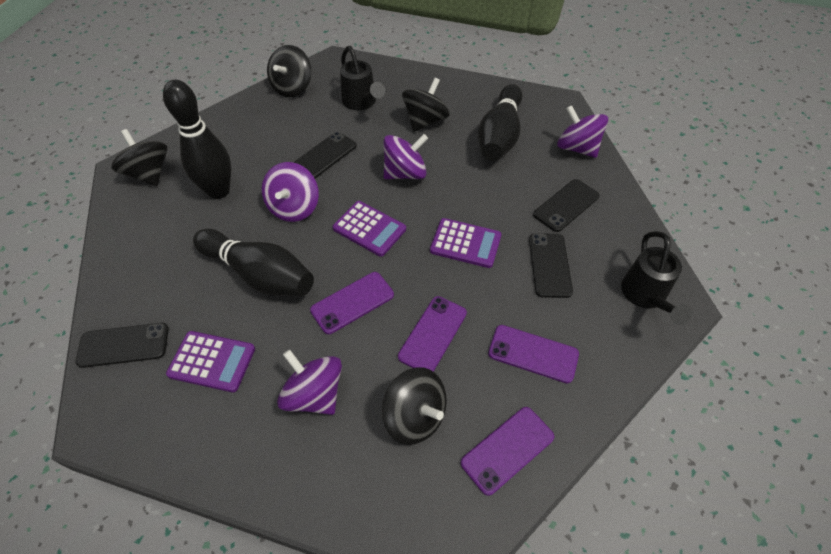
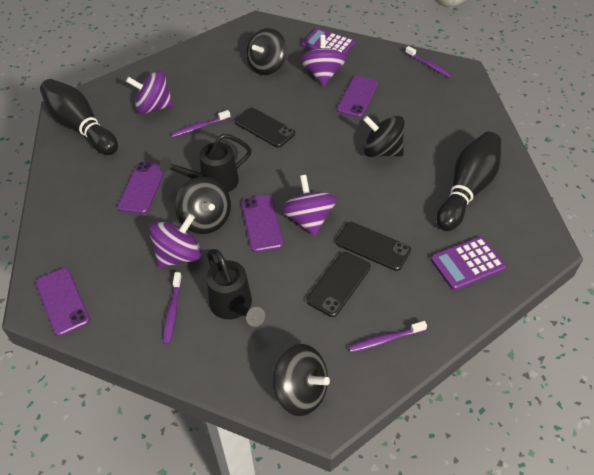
black bowling pin: [163,80,231,199] [193,229,314,296] [478,84,522,161] = 3 -> [40,79,118,155] [436,132,501,231] = 2
black phone: [75,323,169,368] [293,132,357,179] [529,233,573,298] [533,179,600,232] = 4 -> [234,108,295,148] [306,252,371,317] [335,222,411,271] = 3
purple calculator: [166,331,255,392] [333,201,406,257] [430,218,501,268] = 3 -> [302,28,356,56] [431,237,506,290] = 2
purple toothbrush: none = 0 -> [163,272,182,345] [171,110,231,137] [348,321,427,353] [405,46,453,78] = 4

